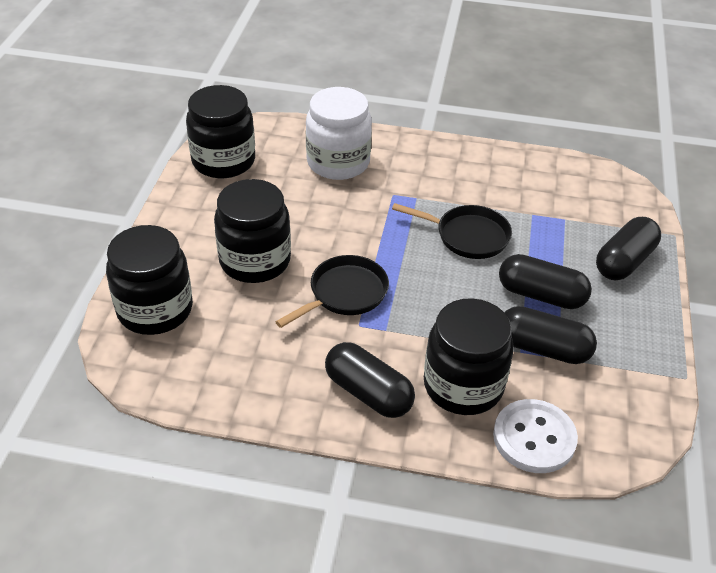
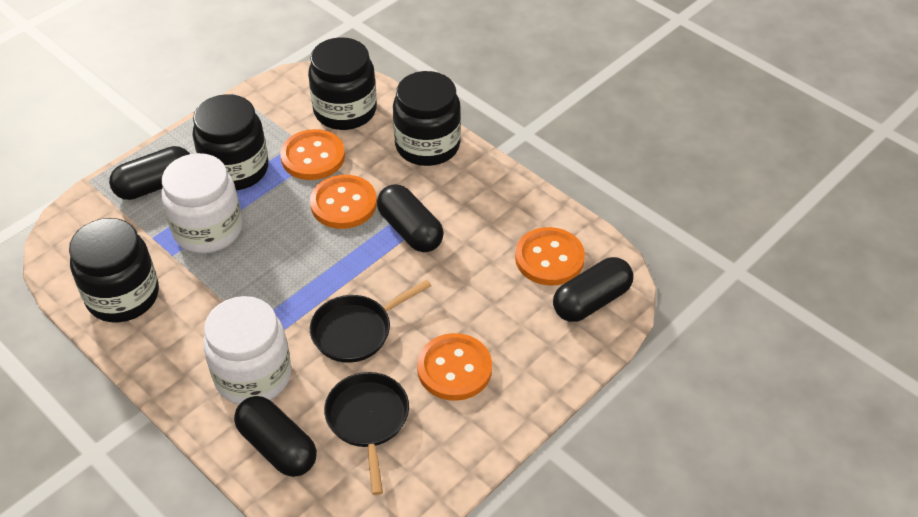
orange button: none = 0 -> [280,129,345,180] [310,175,377,229] [417,333,492,401] [515,227,585,286] = 4
white button: [493,399,578,473] = 1 -> none = 0
white jar: [306,87,372,180] = 1 -> [161,153,242,254] [203,296,291,405] = 2

